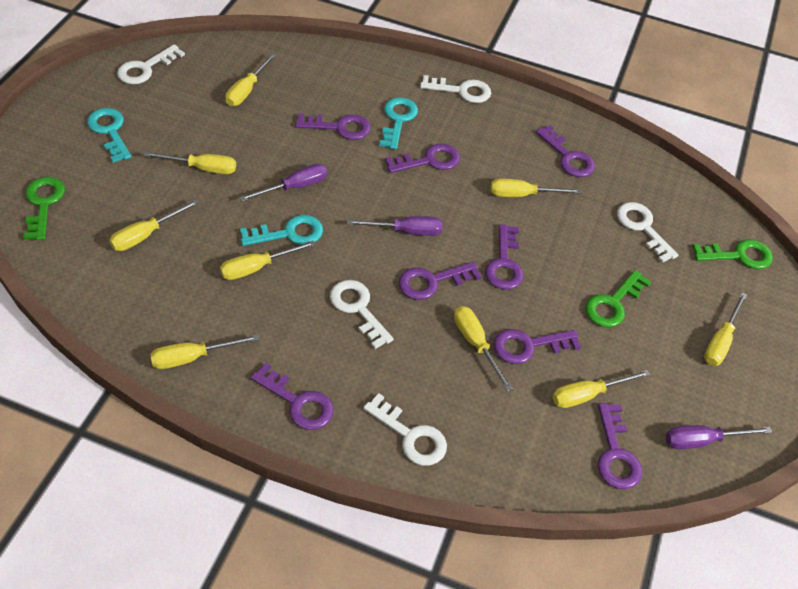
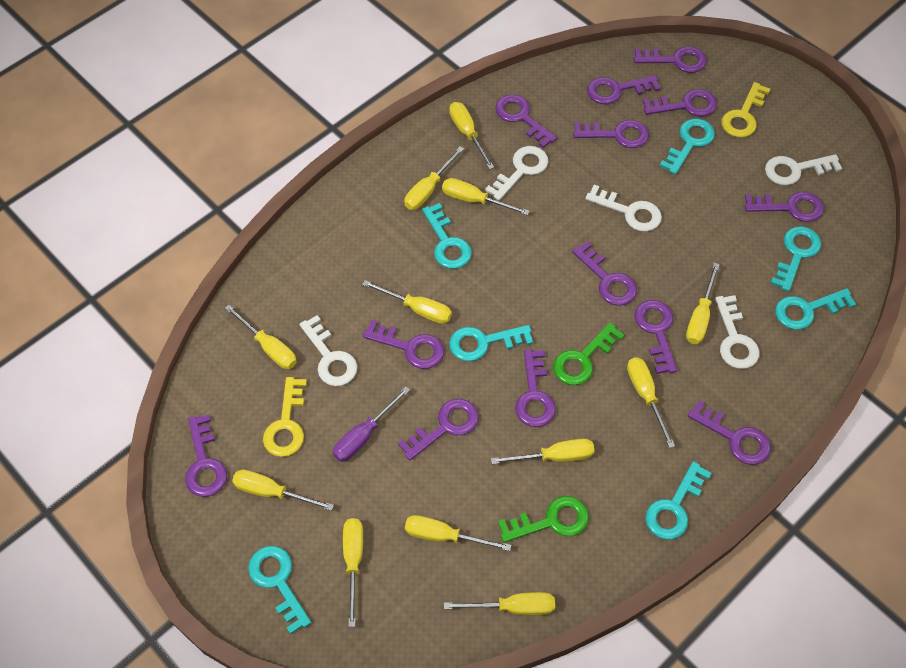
green key: [23,177,65,240] [585,270,651,327] [693,239,773,269] = 3 -> [498,496,589,543] [553,322,624,385] = 2
purple key: [251,363,334,430] [295,113,371,140] [385,144,460,173] [399,262,482,300] [485,224,524,290] [493,329,581,364] [536,125,595,177] [598,403,642,489] = 8 -> [185,414,227,497] [363,320,444,369] [398,399,479,460] [495,95,557,148] [515,349,556,427] [572,241,637,306] [573,120,649,148] [587,75,661,104] [634,47,707,73] [634,300,677,374] [643,89,717,117] [688,400,771,465] [745,192,824,222] = 13
purple screwdriver: [239,164,327,202] [347,216,442,236] [666,425,772,449] = 3 -> [333,386,410,462] = 1
turquoise key: [87,108,132,163] [240,215,323,246] [379,97,418,150] = 3 -> [248,546,311,634] [422,203,472,269] [449,325,533,361] [645,461,712,540] [660,119,715,174] [770,226,821,291] [775,288,856,330] = 7
yellow key: none = 0 -> [263,377,307,457] [722,82,770,138] = 2
yellow screwdriver: [109,199,199,251] [144,152,236,174] [150,334,259,369] [220,240,316,280] [226,53,276,106] [454,306,513,391] [491,179,581,197] [552,370,650,408] [704,293,747,366] = 9 -> [225,305,297,369] [232,470,334,511] [343,518,363,627] [362,280,452,324] [405,146,464,210] [405,515,511,551] [442,178,530,215] [444,592,555,615] [449,102,494,169] [491,439,595,464] [627,357,675,448] [686,263,720,344] = 12

